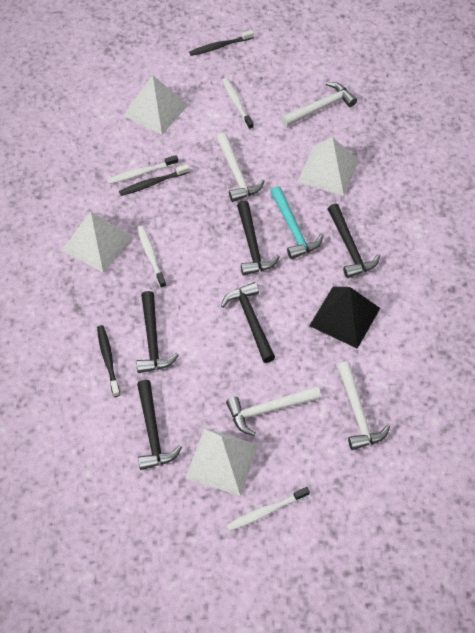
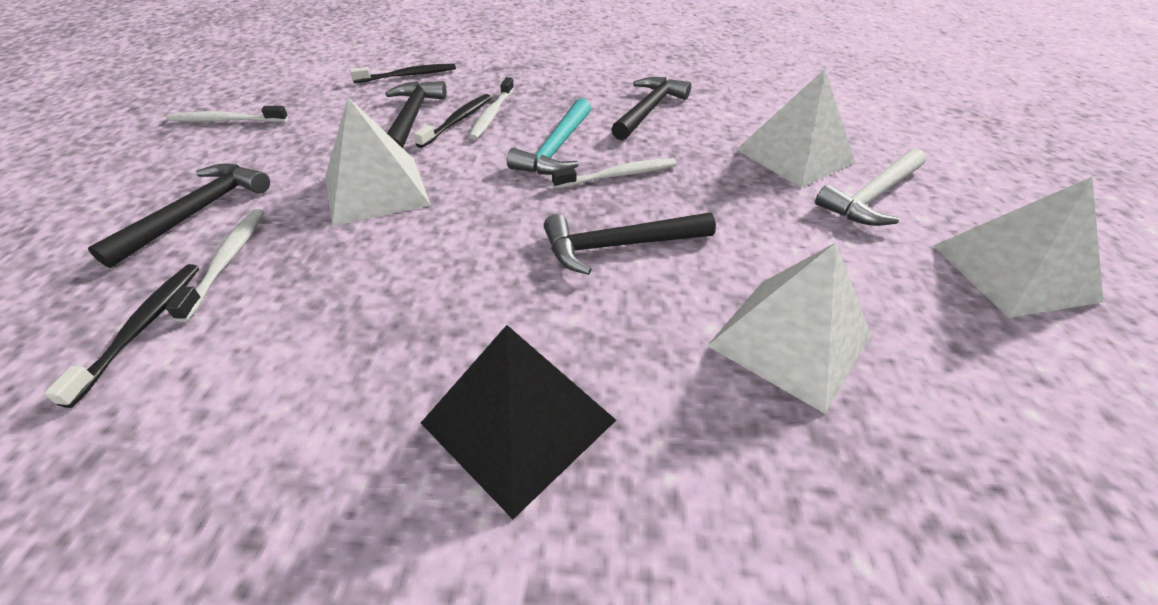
black hammer: [136,291,179,373] [137,380,182,470] [221,282,275,363] [237,201,280,276] [328,204,380,278] = 5 -> [88,163,270,268] [385,81,447,148] [544,213,716,275] [611,77,691,140] = 4
white hammer: [216,133,265,202] [226,386,321,436] [281,82,357,127] [337,361,390,450] = 4 -> [815,148,926,226] = 1

